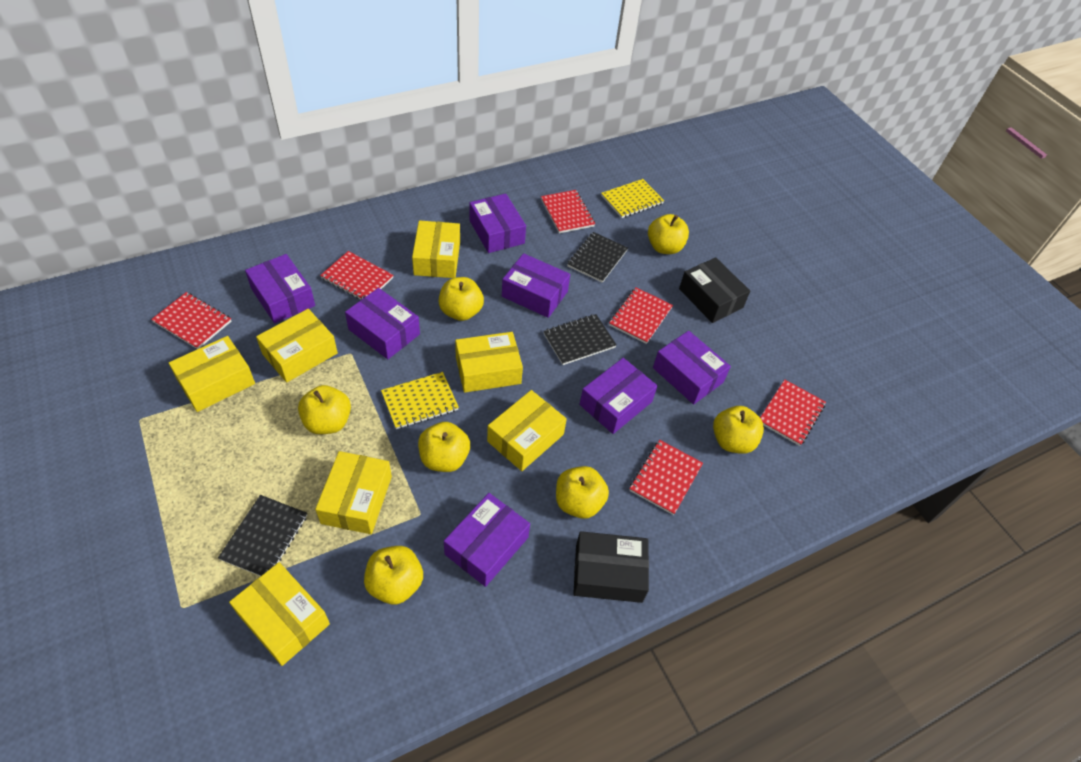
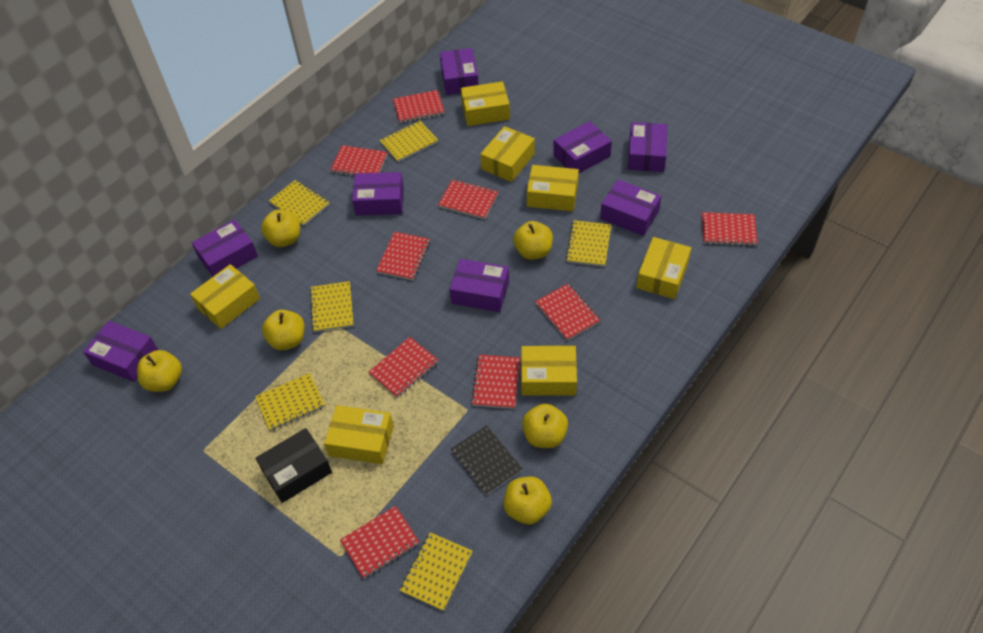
black box: [573,531,649,603] [679,257,750,323] = 2 -> [256,428,332,503] = 1
black notebook: [218,495,307,576] [543,314,617,365] [567,232,628,283] = 3 -> [451,425,523,495] = 1
purple box: [245,254,315,323] [345,288,420,359] [444,493,530,587] [469,194,526,253] [502,253,570,318] [580,358,657,434] [653,331,731,405] = 7 -> [83,321,158,382] [192,220,258,277] [352,172,404,216] [440,48,479,95] [450,259,509,312] [553,121,612,173] [600,179,662,236] [628,122,667,172] = 8
red notebook: [151,292,231,349] [320,251,393,300] [541,190,595,233] [609,287,673,344] [629,440,703,515] [760,380,826,446] = 6 -> [330,145,387,176] [340,506,419,579] [368,337,438,398] [376,232,430,280] [393,90,445,123] [438,179,498,219] [471,355,520,409] [535,284,600,341] [702,212,758,246] = 9
yellow apple: [298,385,351,434] [364,546,423,604] [418,422,470,472] [438,277,484,321] [556,466,609,519] [648,214,689,254] [713,406,764,454] = 7 -> [137,350,182,392] [261,209,300,247] [262,310,305,350] [504,477,552,524] [513,221,553,260] [522,404,568,448] = 6
yellow notebook: [381,372,459,429] [601,179,664,218] = 2 -> [255,373,325,431] [269,180,330,226] [310,281,354,332] [380,121,438,162] [400,532,472,611] [565,220,611,267] = 6

